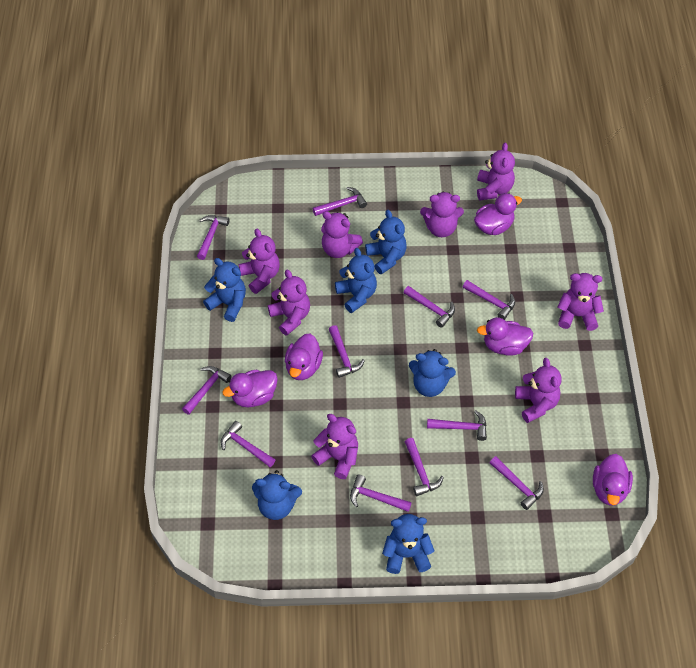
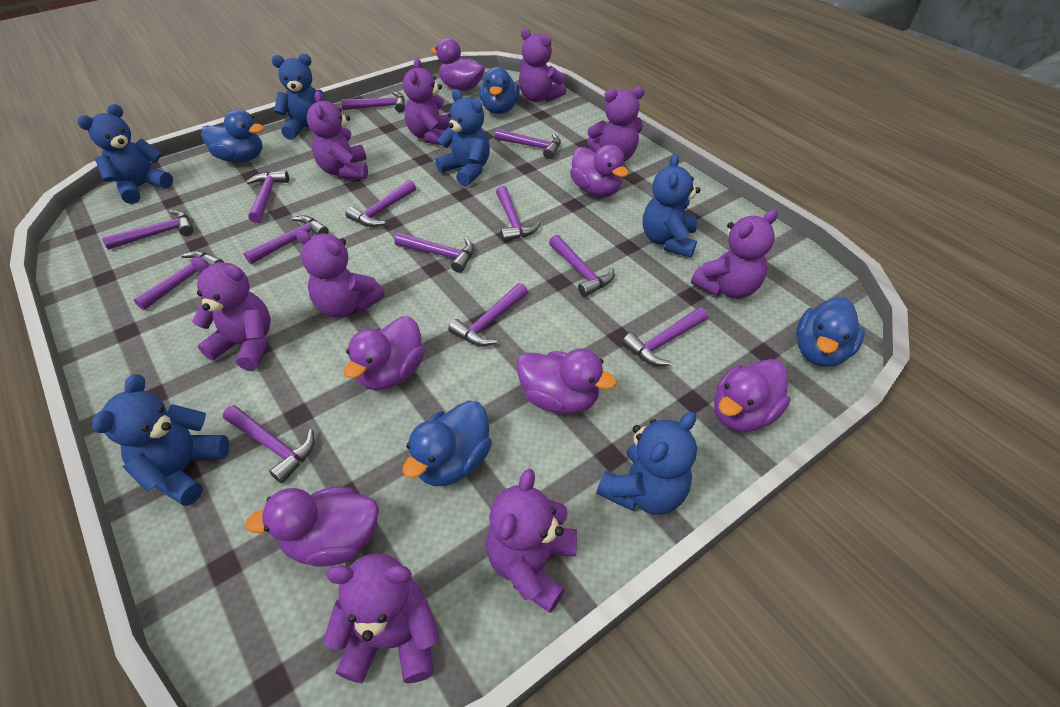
blue duck: none = 0 -> [201,109,264,163] [403,400,492,486] [479,67,520,114] [796,297,865,367] = 4
purple duck: [222,370,278,407] [285,333,323,380] [474,193,522,235] [477,317,533,356] [593,454,633,505] = 5 -> [245,487,379,567] [344,316,425,390] [430,38,485,91] [516,349,617,414] [570,145,629,197] [714,359,790,432] = 6
purple hammer: [182,366,232,415] [197,215,230,260] [221,421,275,467] [313,187,367,216] [329,325,365,378] [350,475,411,512] [403,286,455,328] [405,438,444,496] [427,410,487,441] [463,280,515,320] [490,456,544,510] = 11 -> [102,210,194,250] [133,250,224,310] [222,405,315,483] [243,215,329,264] [246,170,289,223] [341,91,405,113] [345,180,416,227] [394,233,474,273] [448,283,528,346] [495,128,561,159] [496,186,541,242] [549,235,614,297] [622,307,708,366] = 13
purple teddy bear: [239,229,280,294] [268,270,310,336] [311,414,358,479] [321,211,363,258] [420,191,464,237] [477,143,515,201] [515,358,562,423] [558,273,604,331] = 8 -> [191,257,271,370] [295,229,385,318] [306,91,368,179] [323,553,439,683] [403,58,450,145] [486,469,577,613] [519,28,566,102] [587,86,645,161] [691,209,778,299] = 9

